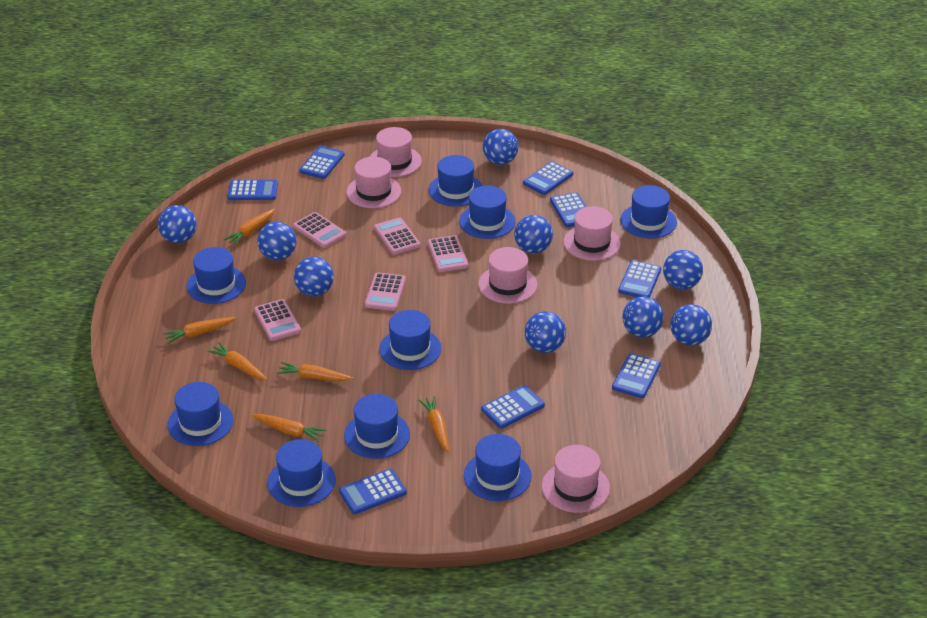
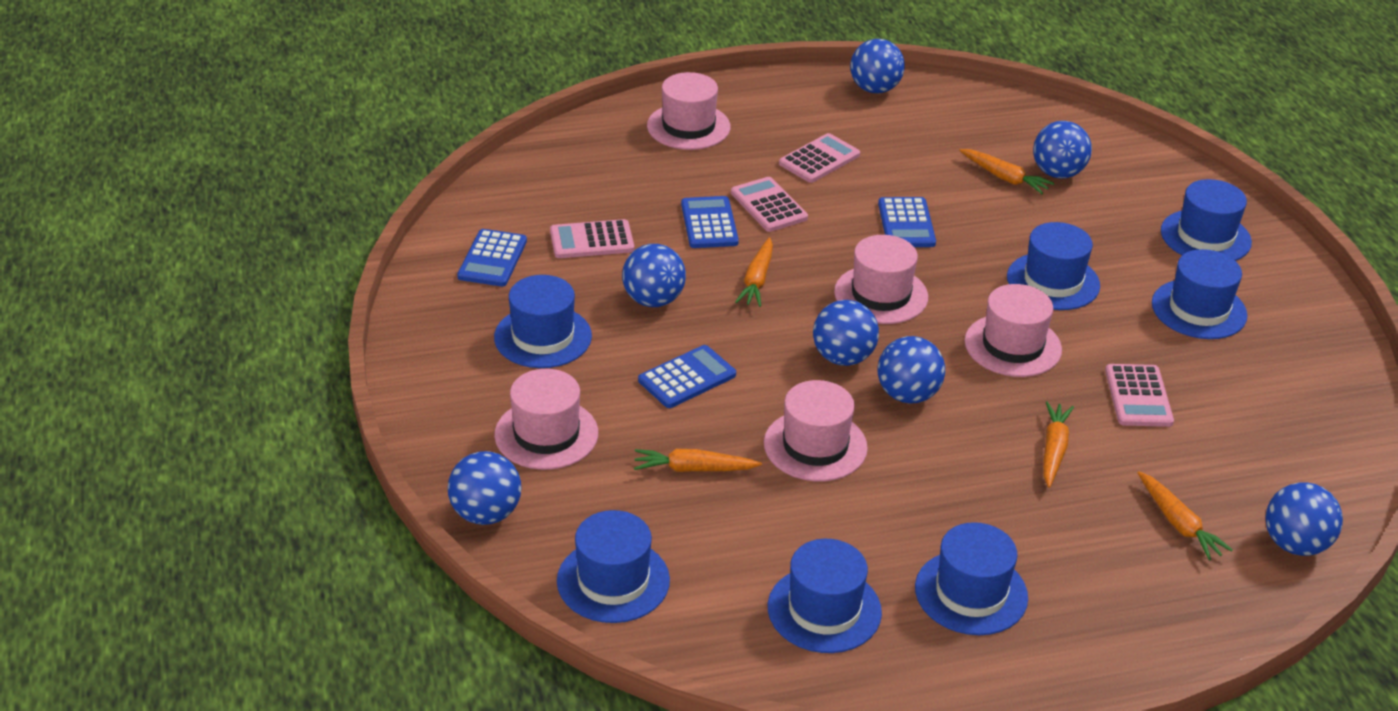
blue ball: [158,205,197,243] [258,222,297,261] [294,257,334,296] [483,129,518,165] [514,215,553,253] [525,311,566,353] [623,296,664,338] [663,250,703,290] [670,304,712,345] = 9 -> [448,451,522,525] [622,244,686,307] [813,300,879,366] [850,39,905,93] [878,336,945,404] [1033,121,1092,179] [1265,482,1343,556] = 7
blue calculator: [227,180,278,200] [299,146,345,179] [339,469,407,514] [481,385,545,429] [523,161,573,195] [550,192,586,227] [612,353,661,398] [618,260,661,298] = 8 -> [457,229,527,287] [638,345,736,408] [681,196,739,248] [878,197,936,247] = 4
blue hat: [167,382,233,446] [186,247,246,304] [267,439,336,507] [344,394,410,459] [379,310,441,370] [429,155,483,207] [459,186,515,239] [464,434,532,501] [620,185,677,238] = 9 -> [494,275,592,368] [557,510,670,623] [768,539,882,653] [915,522,1028,635] [1007,222,1100,310] [1152,249,1247,339] [1161,179,1252,261] = 7
orange carrot: [163,317,236,344] [207,342,267,380] [223,208,275,246] [251,414,327,442] [277,362,353,381] [418,396,449,452] = 6 -> [634,449,762,472] [735,237,773,307] [959,149,1054,194] [1043,401,1074,488] [1138,471,1233,561] = 5
pink calculator: [254,299,301,341] [293,212,346,248] [365,272,406,311] [374,218,420,255] [428,235,468,272] = 5 -> [550,219,634,258] [731,177,808,232] [779,133,860,183] [1105,364,1174,427] = 4

